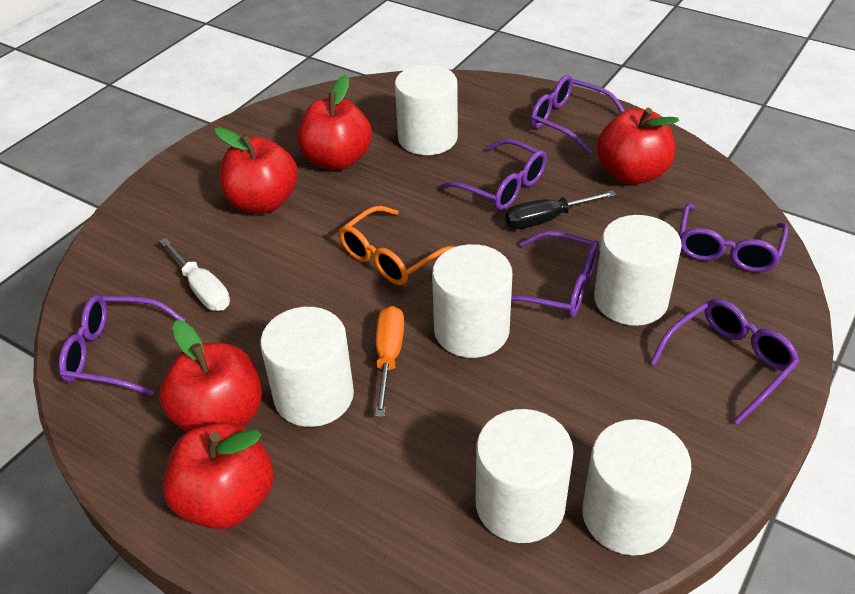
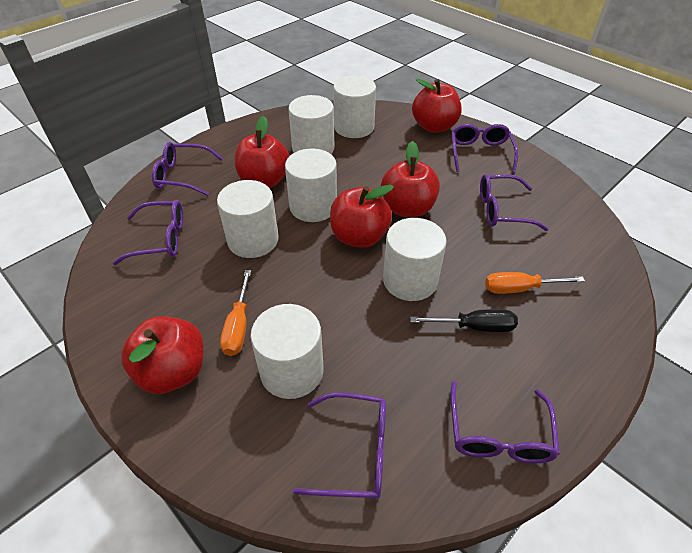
orange glasses: [339,206,457,285] = 1 -> none = 0
orange screwdriver: [375,306,404,417] = 1 -> [220,270,251,356] [485,272,585,294] = 2
white screwdriver: [159,238,230,311] = 1 -> none = 0

